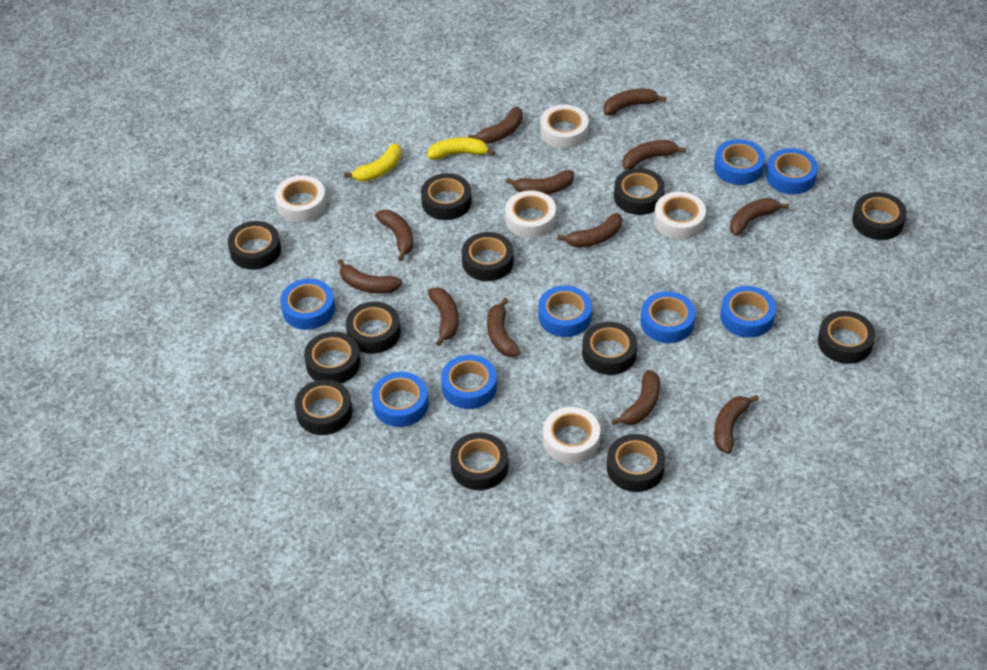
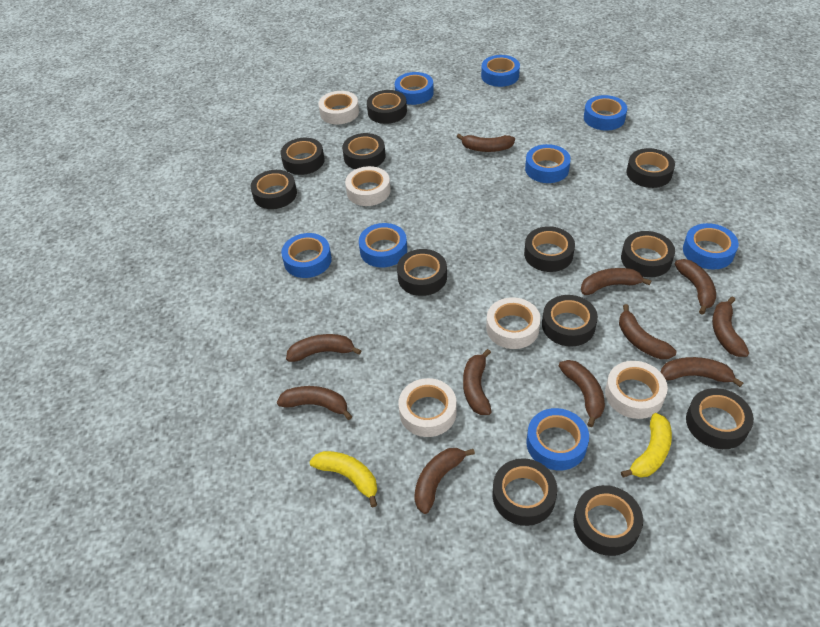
brown banana: [338,259,403,294] [375,210,414,261] [428,287,458,346] [468,107,523,144] [487,298,521,357] [506,170,574,194] [557,213,622,248] [603,89,666,115] [611,370,660,425] [622,140,686,170] [714,395,759,454] [730,198,789,236] = 12 -> [277,386,352,420] [286,334,361,362] [414,448,475,514] [457,134,515,152] [463,349,492,415] [559,360,605,427] [581,268,651,295] [619,304,676,359] [660,357,743,387] [674,259,716,315] [712,297,749,357] = 11

